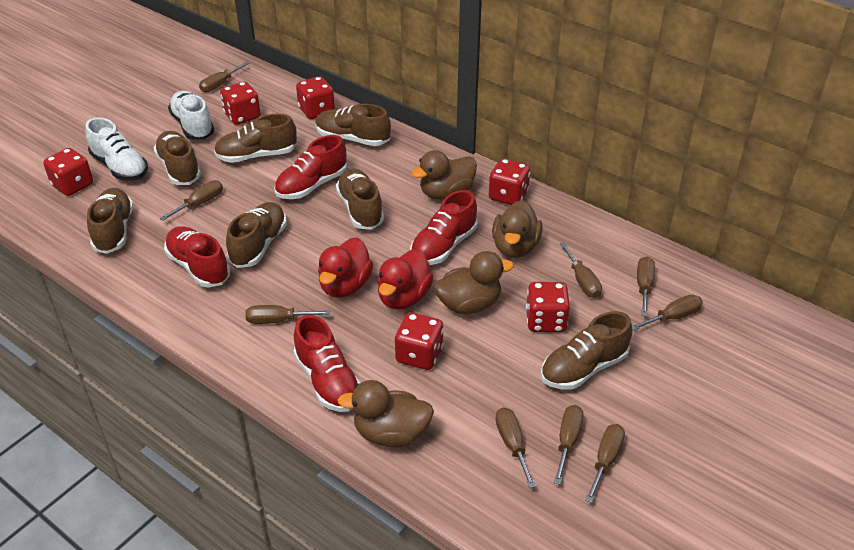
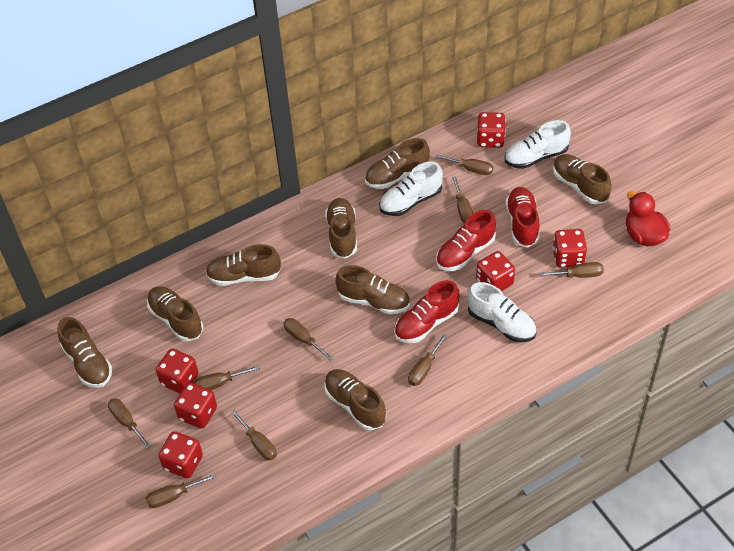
brown duck: [338,380,434,448] [412,150,477,200] [434,251,514,314] [492,200,543,258] = 4 -> none = 0
brown shoe: [87,188,134,254] [154,131,201,185] [214,114,297,163] [226,202,287,268] [315,104,391,146] [336,168,384,230] [541,311,632,390] = 7 -> [58,317,112,388] [147,286,203,341] [206,244,281,286] [324,369,386,430] [325,198,357,259] [335,265,410,315] [365,138,430,189] [553,154,611,204] = 8
red duck: [318,237,373,298] [377,249,434,310] = 2 -> [626,191,670,246] = 1
red shoe: [164,226,230,287] [274,135,347,199] [293,315,360,412] [410,190,477,265] = 4 -> [394,280,459,343] [436,210,496,271] [505,187,540,248] = 3
white shoe: [86,117,148,181] [168,91,214,140] = 2 -> [379,162,443,216] [467,282,537,342] [504,120,571,169] = 3

